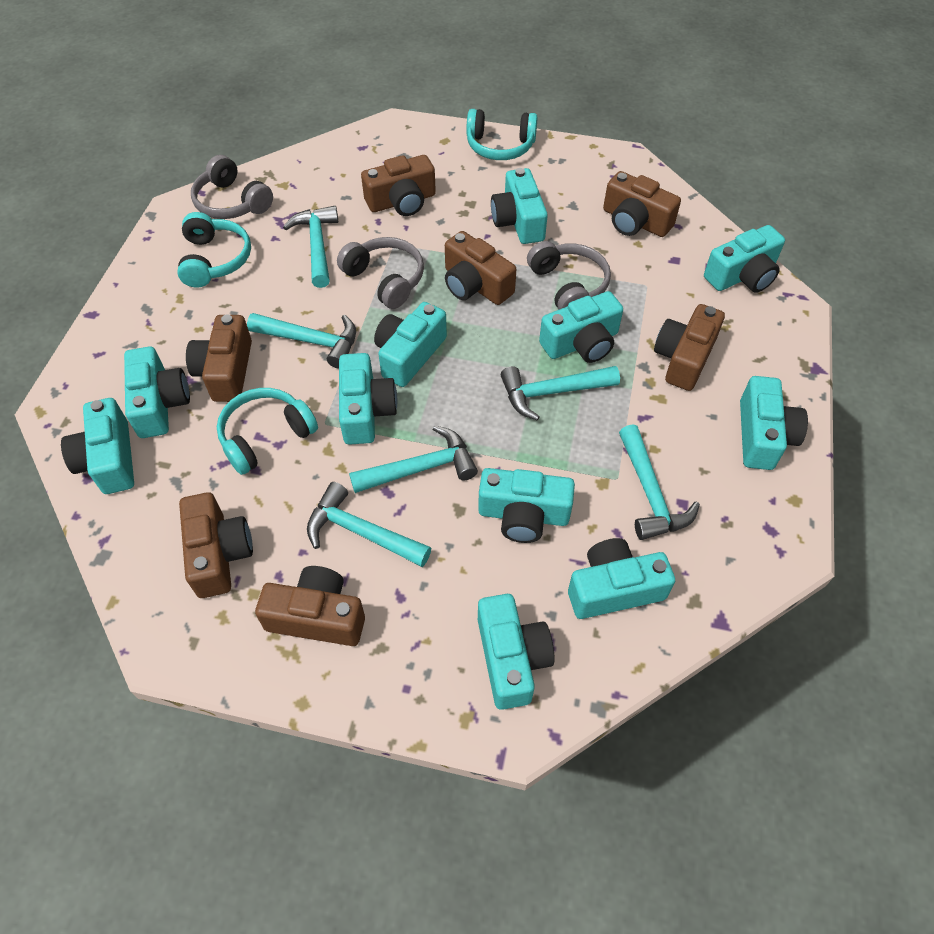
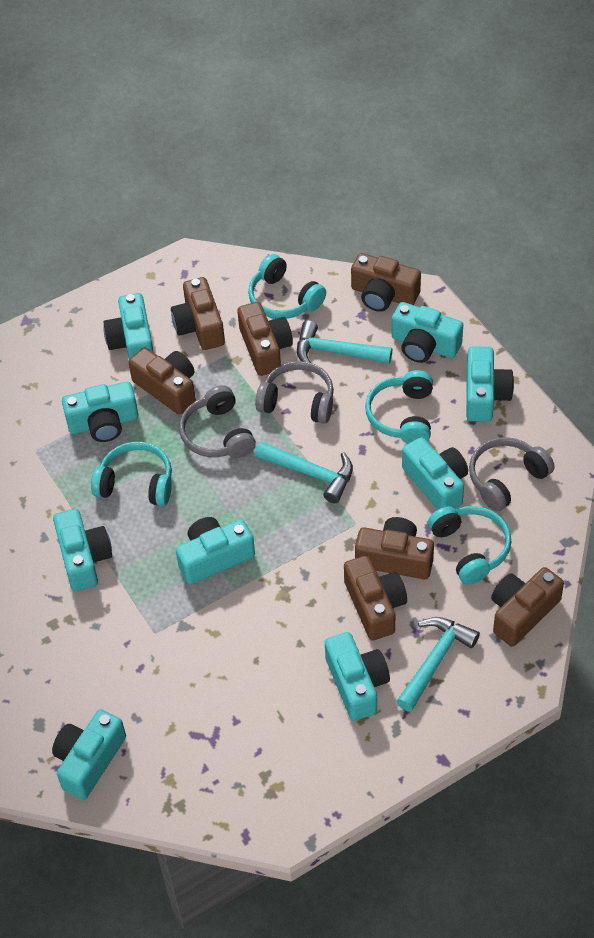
turquoise camera: [61,398,134,494] [124,346,190,438] [339,353,397,445] [374,302,447,387] [478,468,575,543] [478,594,555,710] [491,168,548,244] [539,291,623,363] [568,538,675,619] [704,225,785,293] [740,376,808,470] = 11 -> [52,709,126,800] [53,509,112,591] [62,382,138,442] [103,293,154,359] [176,517,255,584] [325,632,390,721] [392,302,463,363] [402,437,468,510] [466,346,514,422] = 9
turquoise hammer: [247,313,356,369] [283,206,339,288] [307,482,431,567] [349,425,478,493] [501,366,620,420] [619,424,700,540] = 6 -> [255,441,353,503] [297,320,392,364] [396,617,480,712] = 3
turquoise headphones: [177,212,251,288] [217,388,318,475] [466,109,538,160] = 3 -> [91,442,172,506] [248,254,326,319] [365,370,433,444] [428,506,512,585] = 4

